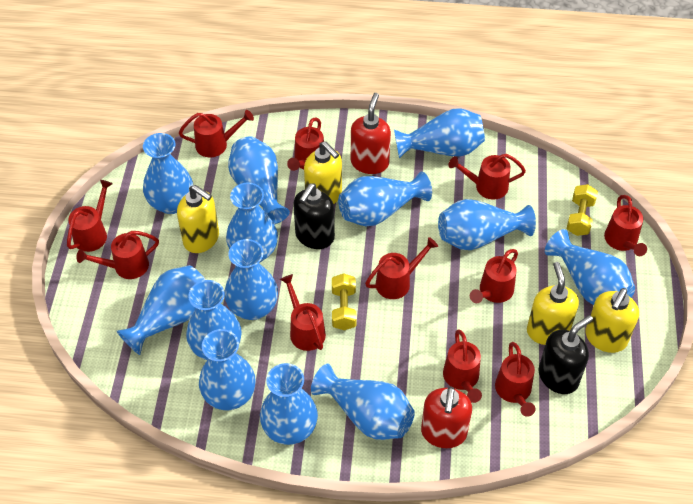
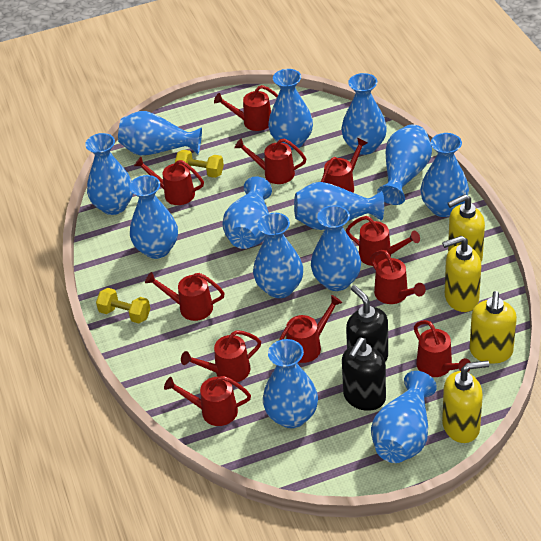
red soap dispenser: [351,93,391,174] [421,386,472,448] = 2 -> none = 0

